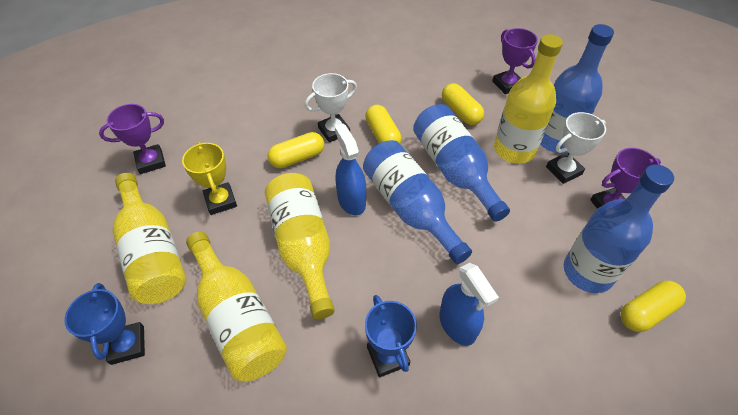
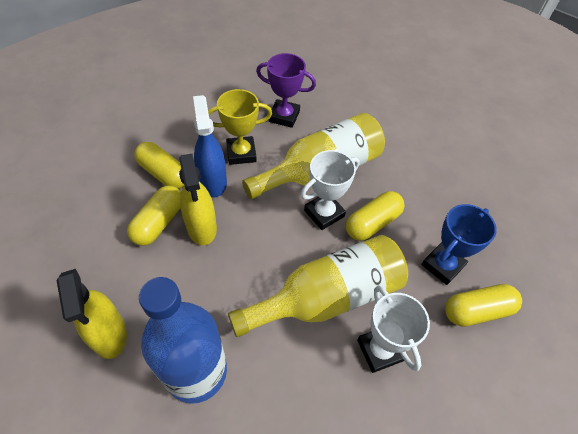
blue bottle: [363,140,472,264] [413,104,510,222] [540,24,614,153] [564,164,674,293] = 4 -> [139,277,227,404] = 1
blue spray bottle: [335,124,366,215] [439,263,499,346] = 2 -> [193,95,227,197] = 1
blue trophy: [64,283,145,365] [365,295,417,378] = 2 -> [421,204,497,285] = 1
purple trophy: [99,104,166,174] [492,28,538,94] [590,148,661,209] = 3 -> [256,53,316,128] = 1
yellow bottle: [113,173,186,304] [186,231,287,382] [265,173,335,319] [494,34,563,164] = 4 -> [228,235,408,337] [242,113,385,199] = 2
yellow spray bottle: none = 0 -> [57,269,127,359] [179,154,217,245] = 2

